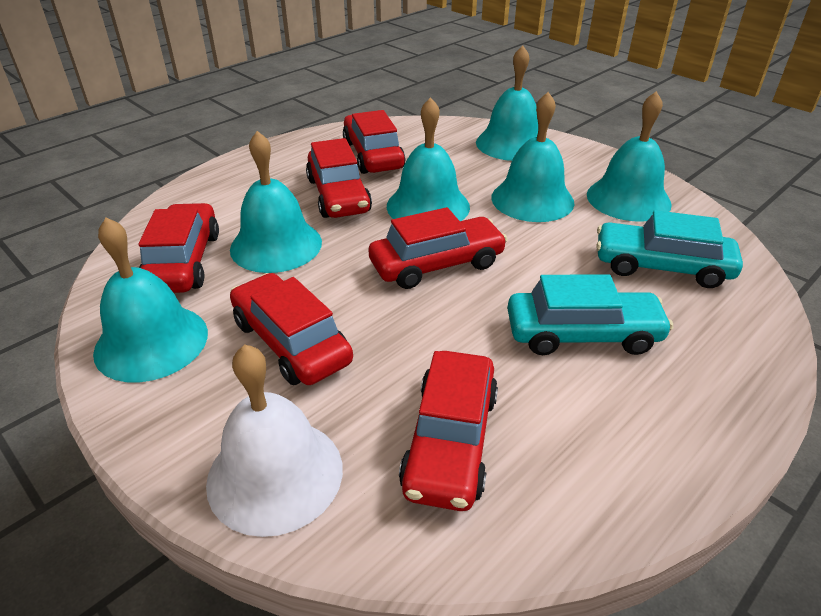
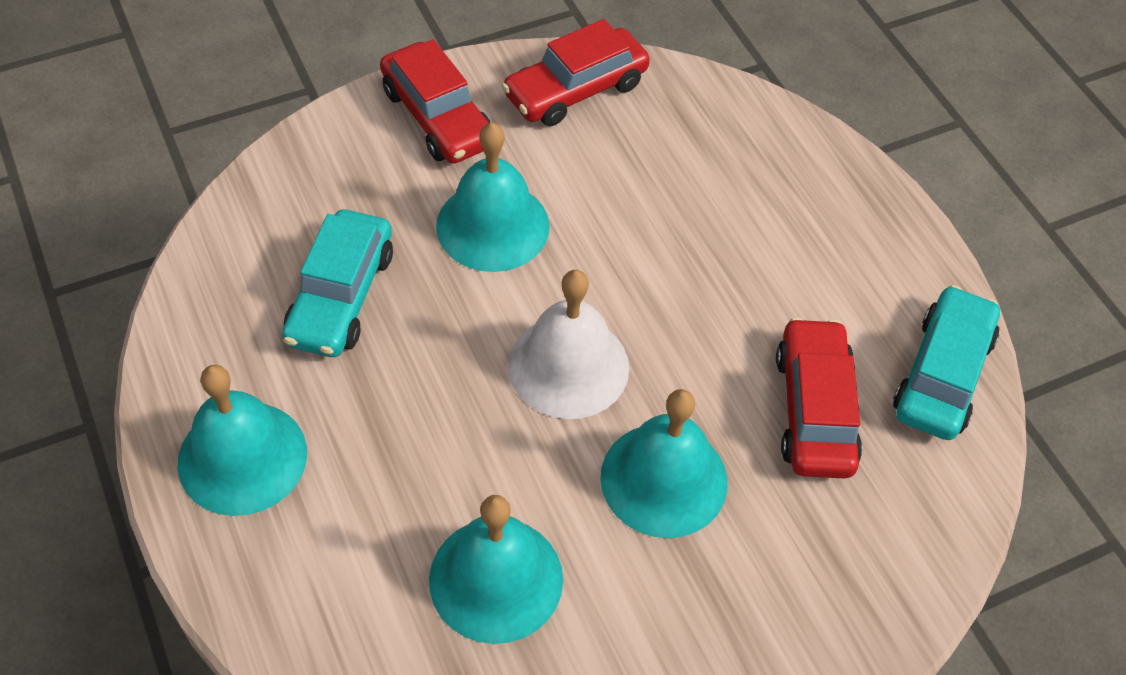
red car: [138,203,219,293] [230,273,353,385] [306,138,372,218] [343,110,405,174] [368,207,508,289] [399,351,498,511] = 6 -> [380,39,491,164] [502,19,650,126] [776,317,862,478] = 3
turquoise bell: [93,217,208,382] [230,131,322,273] [387,97,470,221] [476,46,538,161] [491,92,574,222] [587,91,672,222] = 6 -> [177,365,307,516] [429,495,563,644] [436,123,550,272] [600,389,727,538] = 4

